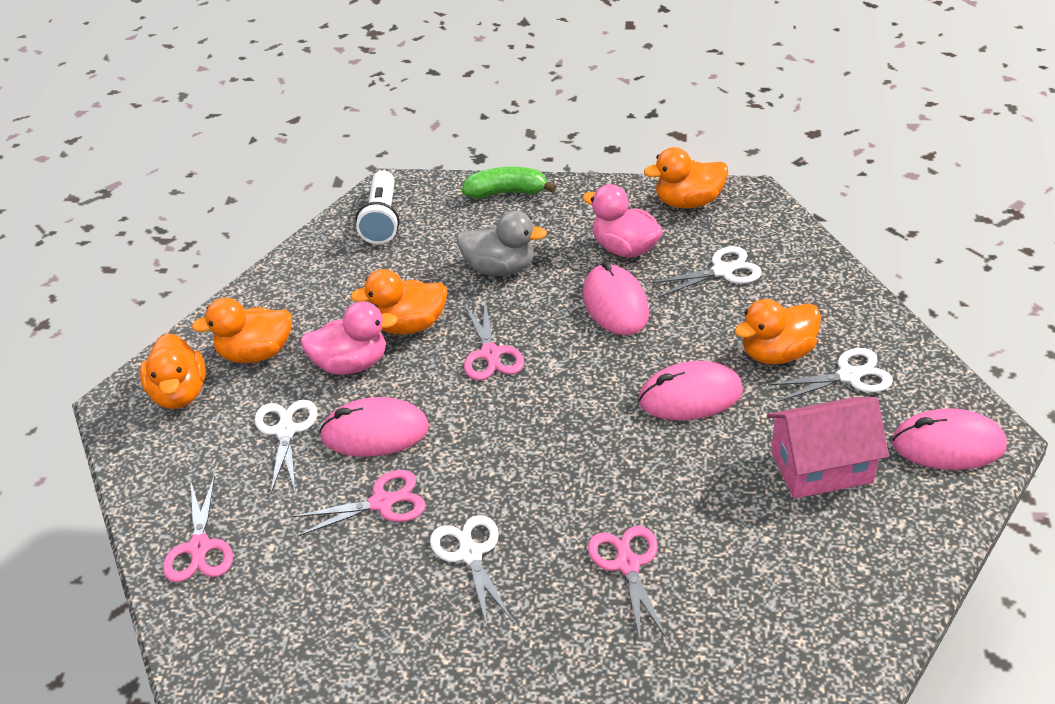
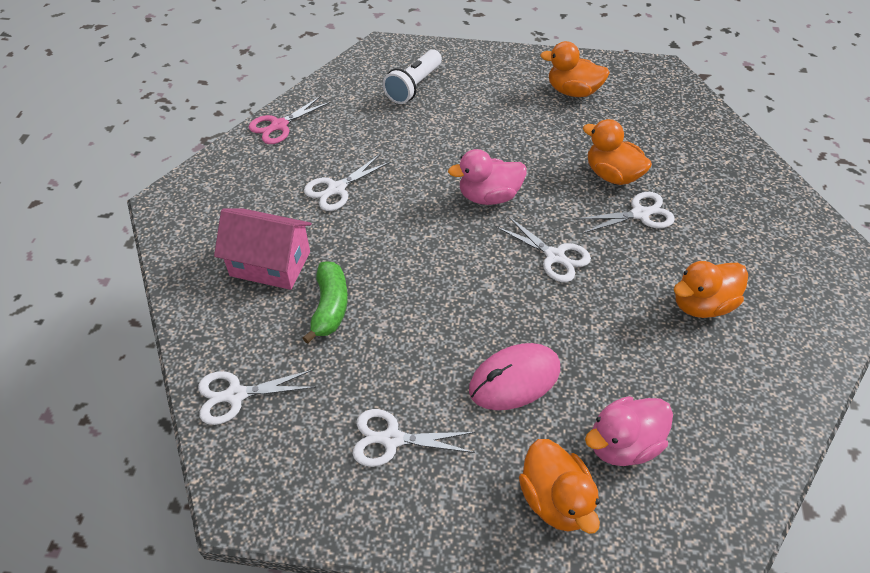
grey duck: [457,211,547,276] = 1 -> none = 0
orange duck: [140,333,206,409] [192,298,292,363] [351,269,447,335] [644,147,728,208] [734,299,821,365] = 5 -> [519,439,600,534] [540,41,610,97] [583,119,652,185] [674,261,748,318] = 4
pink mouse: [319,397,429,457] [582,261,649,335] [638,361,743,420] [892,408,1007,470] = 4 -> [469,343,560,410] = 1
pink scissors: [163,476,233,582] [292,470,426,537] [464,300,524,380] [588,526,667,640] = 4 -> [249,96,331,144] = 1
white scissors: [255,400,318,494] [430,515,513,626] [650,246,762,297] [768,348,893,402] = 4 -> [198,369,316,425] [304,154,391,211] [353,409,475,467] [496,215,591,282] [577,192,675,233] = 5

